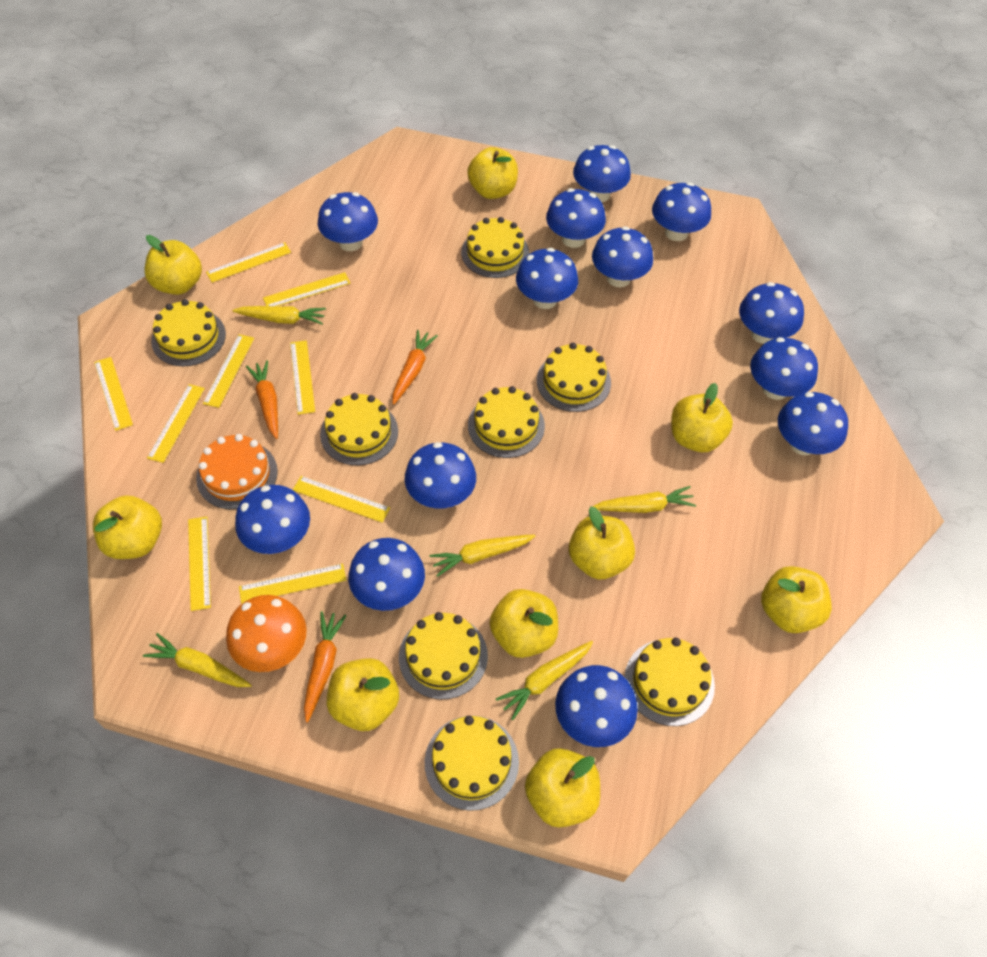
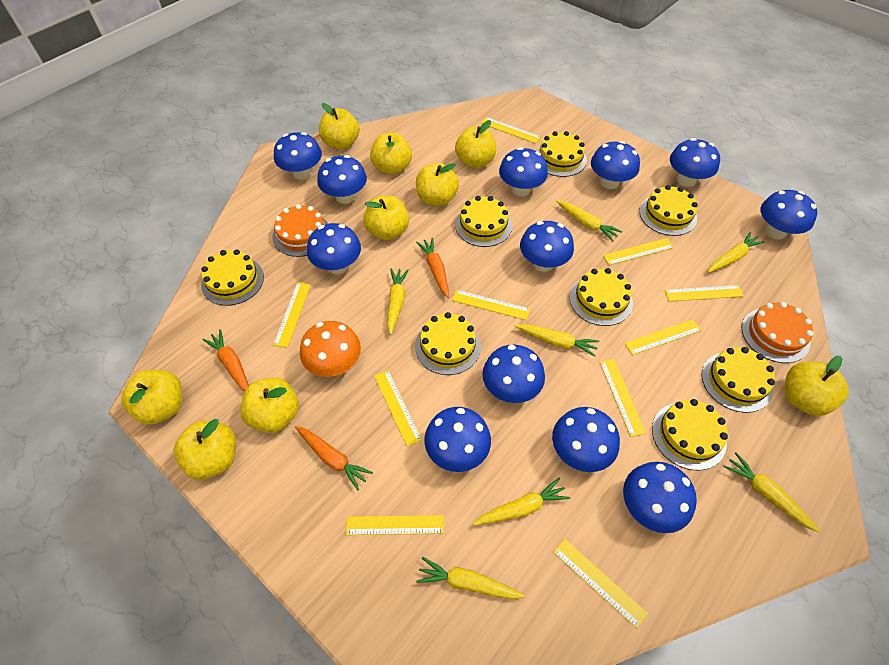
blue mushroom: [235,485,310,554] [318,192,378,251] [348,538,425,611] [405,442,476,508] [516,248,578,309] [546,188,606,248] [555,665,638,747] [573,145,631,202] [592,226,653,287] [652,182,711,241] [739,282,804,344] [750,337,818,400] [778,392,848,455] = 13 -> [274,132,322,180] [307,223,361,274] [317,155,367,204] [424,407,491,472] [482,345,545,403] [499,147,548,196] [520,221,574,272] [552,407,620,472] [591,141,640,189] [623,462,697,533] [670,138,720,187] [761,190,817,239] = 12
orange cake: [196,434,278,509] = 1 -> [272,204,328,257] [742,302,813,363] = 2
yellow carrot: [143,633,252,687] [232,306,326,325] [429,535,535,577] [496,641,593,720] [592,486,696,513] = 5 -> [387,268,409,335] [416,557,525,599] [473,478,570,525] [515,324,599,357] [556,200,622,242] [708,232,765,273] [724,452,820,532] = 7
yellow ruler: [94,357,133,431] [147,384,205,463] [188,517,211,611] [203,334,254,408] [206,242,291,283] [239,563,346,604] [263,272,350,306] [290,340,315,415] [293,476,390,523] = 9 -> [273,282,311,348] [346,515,444,535] [374,370,422,447] [452,290,530,320] [481,117,541,144] [553,539,648,629] [600,359,646,437] [603,238,674,265] [624,319,701,355] [665,285,744,302] = 10

